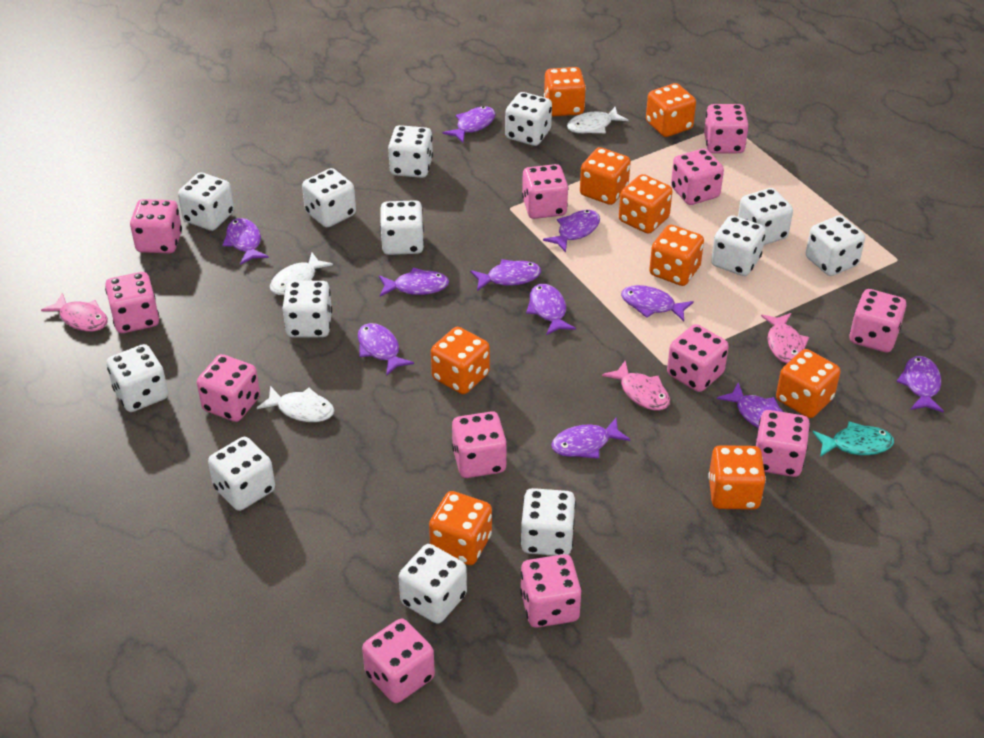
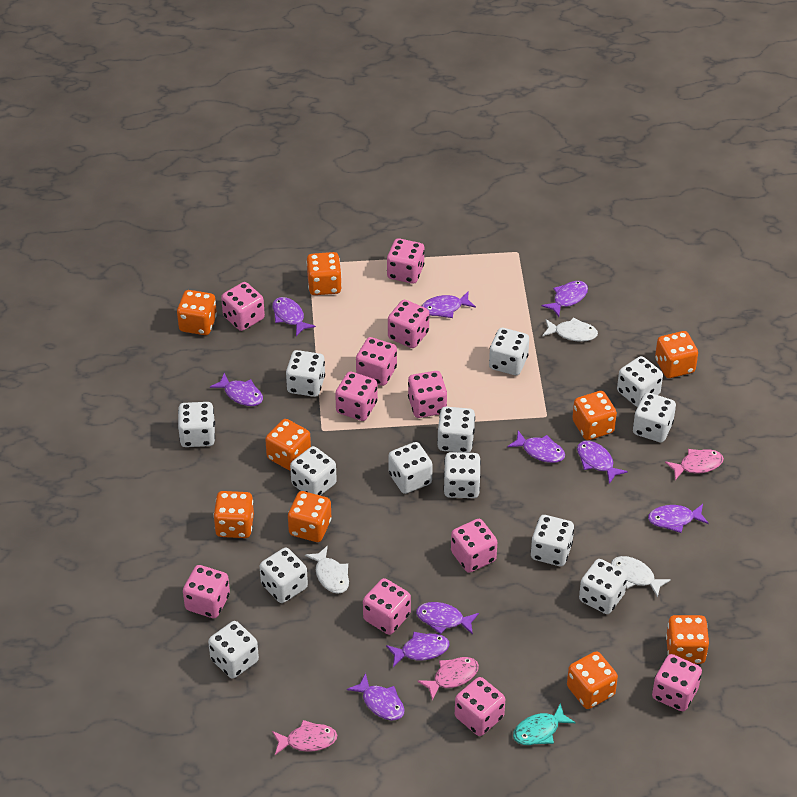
pink dice: [105,272,159,333] [130,199,182,253] [197,354,260,422] [362,618,435,703] [452,411,507,478] [520,554,582,628] [522,164,568,219] [667,324,729,392] [671,149,724,205] [704,104,749,154] [756,410,810,477] [849,289,906,353] = 12 -> [183,565,230,618] [221,282,265,331] [335,372,378,421] [356,337,397,386] [363,578,411,635] [387,238,425,284] [388,300,429,348] [408,371,447,418] [451,519,497,573] [455,677,505,736] [652,654,702,711] = 11
purple fish: [222,218,269,265] [358,323,414,376] [379,268,449,297] [443,106,496,143] [470,259,541,291] [526,284,576,335] [543,210,600,252] [551,418,631,459] [621,285,694,321] [717,382,783,428] [896,356,944,412] = 11 -> [210,373,263,406] [273,297,316,336] [347,673,405,721] [386,632,449,667] [416,602,479,635] [422,292,476,318] [507,431,565,463] [541,281,588,317] [577,441,628,484] [648,504,709,533] = 10

